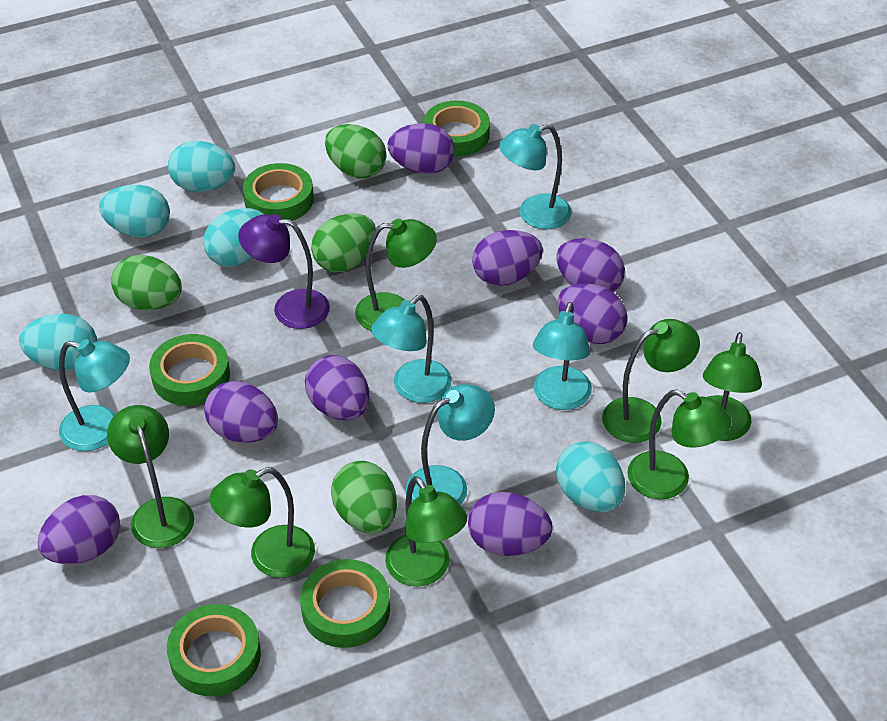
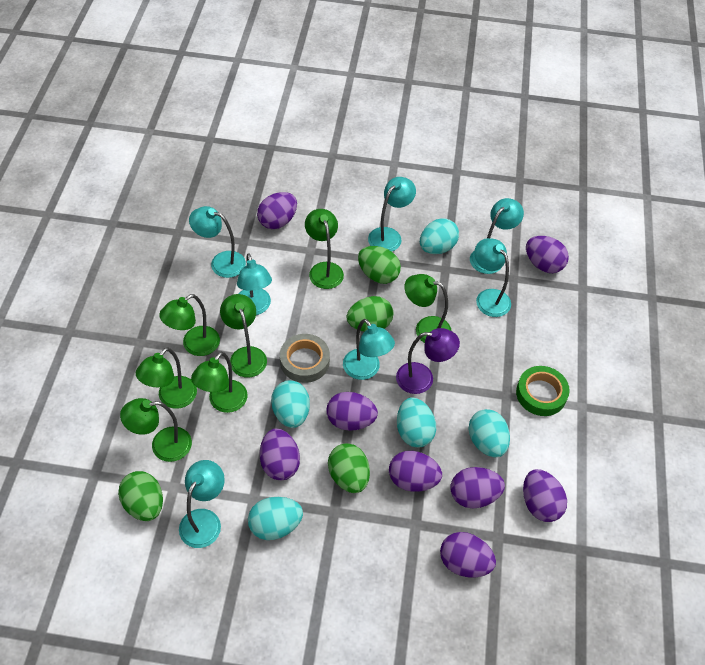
green tape: [149,334,230,406] [167,604,261,696] [243,163,314,221] [300,559,390,648] [423,100,490,157] = 5 -> [516,366,570,416] = 1
grey tape: none = 0 -> [280,334,330,383] = 1
turquoise lamp: [59,339,130,451] [371,295,452,403] [406,384,495,505] [499,124,572,229] [533,302,592,410] = 5 -> [179,460,225,548] [189,206,246,278] [237,253,272,315] [343,319,395,380] [368,177,416,252] [470,198,524,274] [474,238,511,317] = 7

